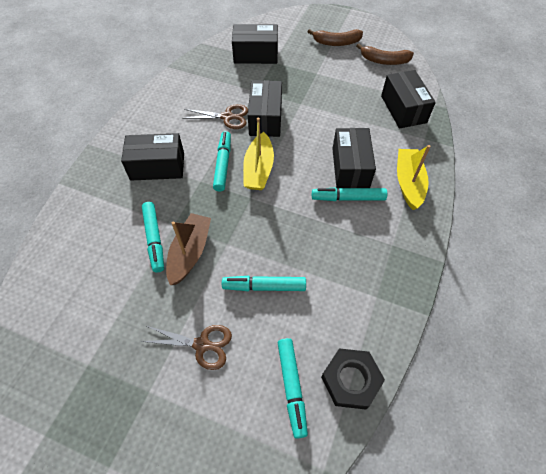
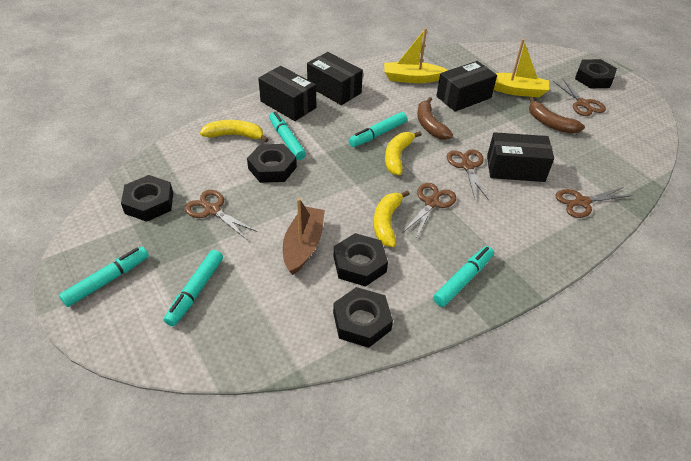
black box: [121,133,184,181] [232,24,278,64] [248,80,282,137] [332,128,376,189] [381,70,436,129] = 5 -> [258,66,316,121] [307,52,363,105] [436,61,497,112] [487,132,554,182] = 4
black nut: [321,348,385,409] = 1 -> [121,175,173,222] [247,144,297,183] [333,287,393,348] [334,233,388,287] [575,59,617,88] = 5
brown scissors: [141,325,232,370] [182,104,248,129] = 2 -> [185,190,257,240] [402,183,456,238] [447,149,489,200] [553,78,606,116] [555,187,633,218] = 5
yellow banana: none = 0 -> [200,120,269,142] [374,190,410,247] [385,131,422,175] = 3

